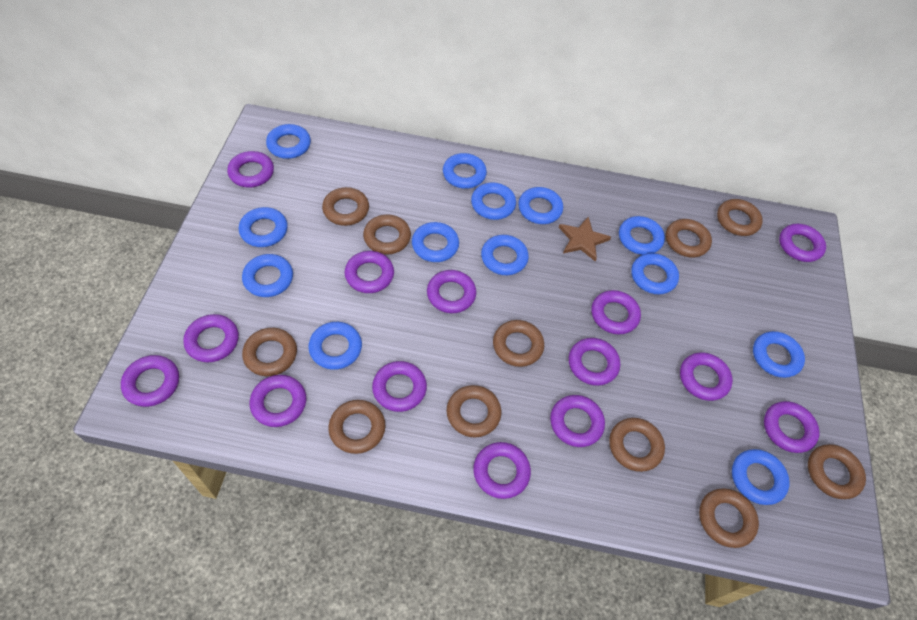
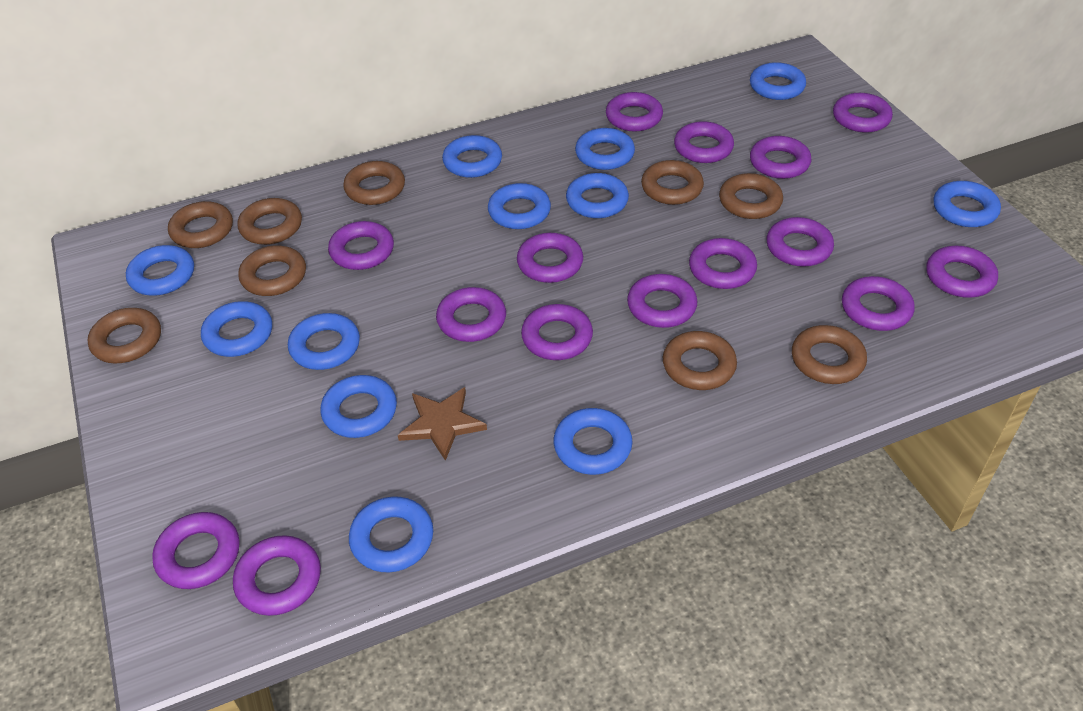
blue ring: [239,207,288,247] [242,254,293,297] [266,124,311,159] [308,322,362,370] [412,222,459,262] [443,153,487,189] [471,182,516,220] [481,235,529,275] [518,187,563,224] [619,216,665,255] [631,253,679,295] [732,449,790,505] [753,331,805,378] = 13 -> [126,245,194,295] [201,301,272,357] [288,313,360,370] [320,375,397,438] [349,497,433,572] [442,135,502,178] [488,183,551,229] [554,408,632,475] [566,173,629,218] [575,128,635,170] [750,62,806,100] [934,181,1001,227] = 12
brown ring: [242,328,297,376] [322,187,369,226] [329,400,385,454] [363,215,411,254] [446,385,501,438] [493,320,544,367] [609,418,665,472] [666,219,712,258] [699,488,759,548] [717,199,763,236] [808,444,866,499] = 11 -> [88,308,161,364] [168,201,233,248] [238,198,302,245] [238,245,306,296] [343,161,405,205] [641,160,704,205] [663,331,737,390] [719,173,783,219] [792,325,867,384] = 9
purple ring: [121,355,179,407] [183,314,239,362] [227,151,274,187] [250,375,306,427] [345,251,394,293] [372,361,427,412] [427,270,476,313] [473,442,531,499] [550,395,605,447] [569,338,620,386] [591,290,641,335] [680,352,733,401] [764,401,820,453] [779,224,826,262] = 14 -> [152,512,240,589] [233,535,321,616] [328,221,394,270] [436,287,506,342] [517,233,583,283] [521,304,593,360] [606,92,663,132] [627,274,698,328] [674,121,734,163] [689,238,757,289] [750,136,811,179] [767,217,834,267] [833,93,893,133] [842,276,915,331] [926,246,998,298] = 15

